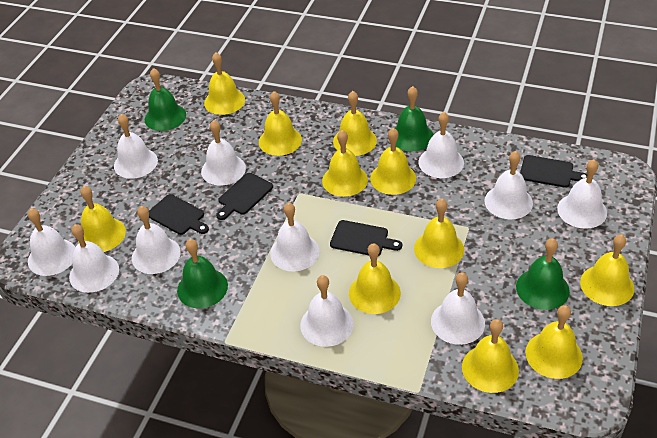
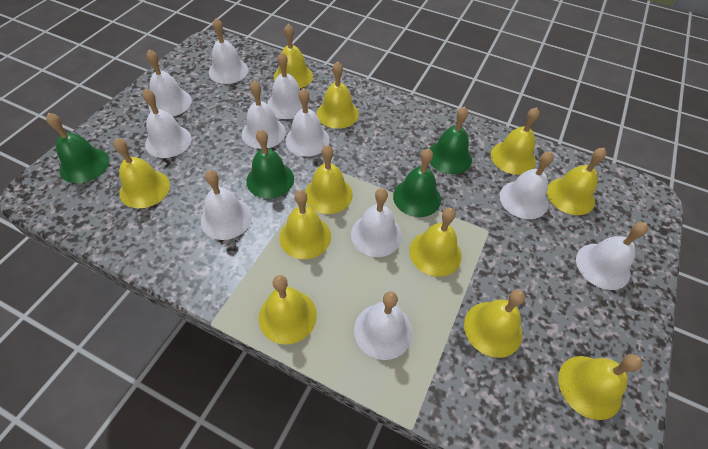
black cutting board: [149,194,209,235] [216,173,273,220] [330,220,402,256] [520,155,587,188] = 4 -> none = 0

